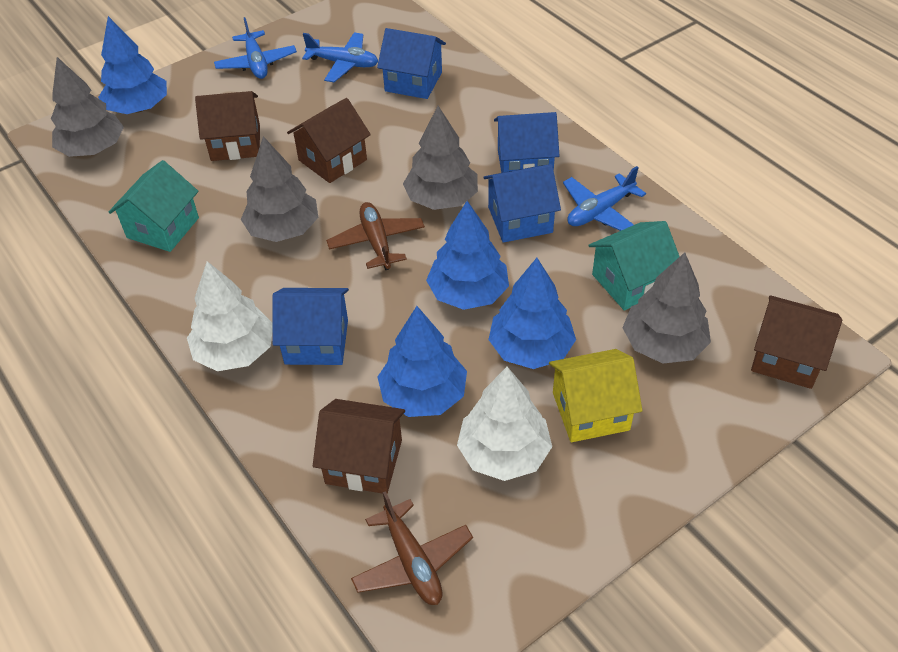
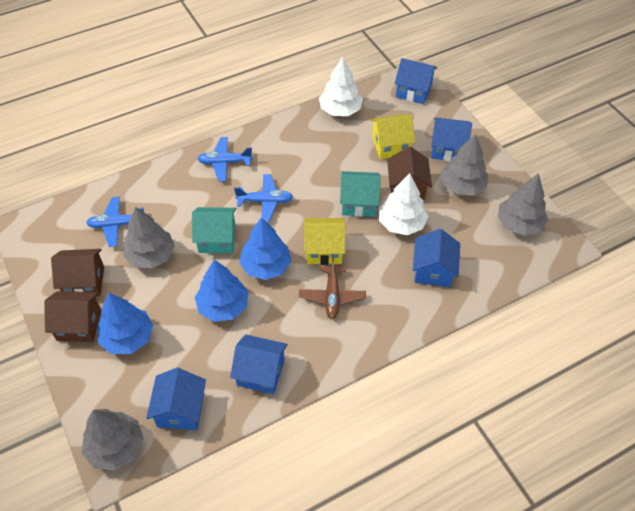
blue house: [272,288,349,365] [377,28,446,99] [483,164,561,243] [494,112,559,173] = 4 -> [146,368,206,430] [230,334,288,394] [395,58,437,104] [412,229,460,287] [431,118,472,161] = 5
blue tree: [98,16,167,114] [378,306,467,417] [426,201,509,310] [488,258,576,369] = 4 -> [98,293,153,354] [195,260,249,322] [239,217,292,280] = 3
brown house: [195,91,260,161] [287,98,371,183] [313,399,405,494] [751,295,842,389] = 4 -> [44,291,101,342] [51,249,104,297] [387,146,432,200] = 3
brown plane: [326,202,425,270] [351,491,473,605] = 2 -> [299,257,366,319] = 1
yellow house: [549,349,643,442] = 1 -> [304,218,345,265] [371,114,415,159] = 2

